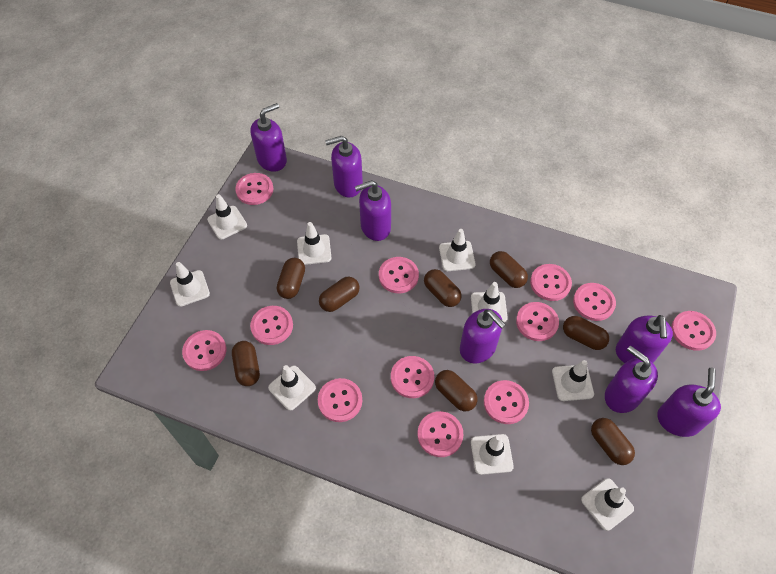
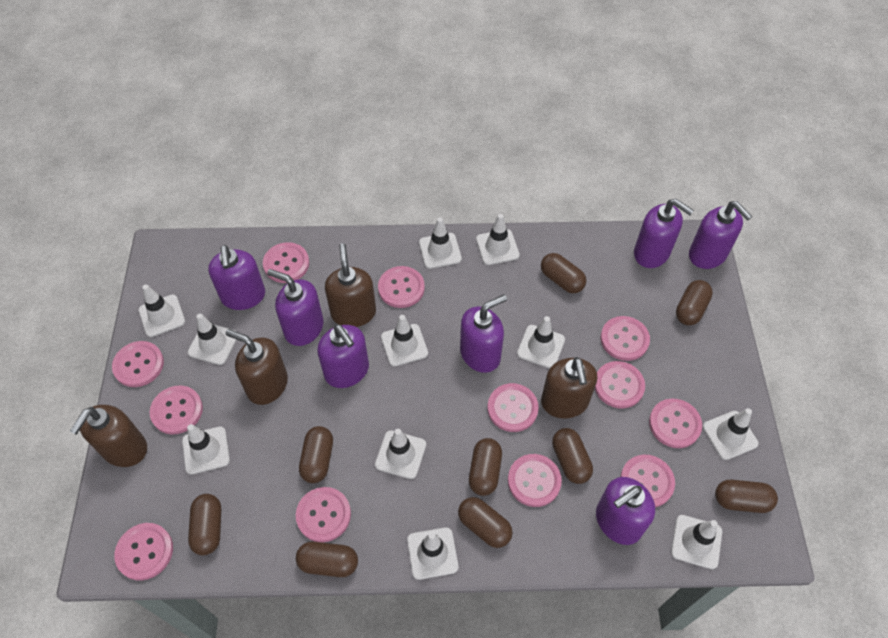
brown capsule: [232,341,260,386] [277,258,305,299] [319,276,360,312] [424,269,462,307] [435,370,478,411] [490,251,528,288] [563,316,609,350] [591,418,635,465] = 8 -> [188,494,221,555] [296,541,358,577] [299,426,333,483] [458,497,513,548] [469,438,502,496] [541,253,586,293] [552,428,593,484] [676,280,713,325] [715,480,778,513] = 9
brown soap dispenser: none = 0 -> [69,405,147,467] [225,329,288,405] [325,243,376,327] [541,357,597,419] = 4
white traffic cone: [170,262,210,307] [207,194,247,240] [268,365,316,411] [297,222,331,265] [439,229,476,271] [471,282,508,322] [471,434,514,475] [552,360,594,401] [581,478,634,531] = 9 -> [139,284,185,337] [182,424,230,475] [188,313,237,365] [375,429,426,479] [381,315,428,367] [407,527,459,580] [419,217,462,269] [476,214,520,265] [517,316,565,368] [671,515,722,569] [703,408,759,460] = 11

